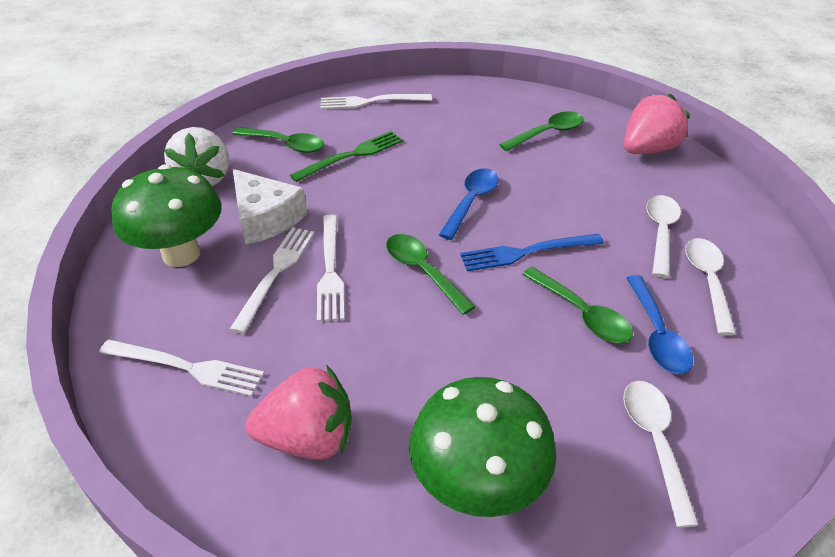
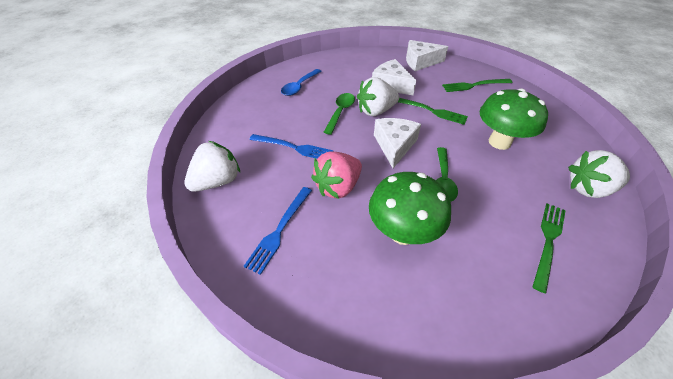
blue fork: [460,234,604,271] = 1 -> [244,187,312,275] [250,134,334,159] = 2
blue spoon: [439,168,498,240] [627,275,693,374] = 2 -> [281,69,322,96] = 1
green fork: [290,131,403,182] = 1 -> [398,98,468,125] [442,79,513,92] [533,204,566,293] = 3
green spoon: [232,127,324,153] [386,234,475,315] [500,111,584,151] [522,267,633,343] = 4 -> [324,93,355,135] [436,147,458,202] = 2
pink strawberry: [246,365,352,459] [624,94,691,154] = 2 -> [311,152,362,199] = 1
white cheese: [233,169,307,245] = 1 -> [372,59,416,95] [374,118,421,168] [406,40,448,71] = 3
white fork: [99,340,264,397] [229,227,314,334] [317,215,344,322] [321,94,432,109] = 4 -> none = 0
white spoon: [623,381,699,527] [646,195,681,278] [685,238,736,336] = 3 -> none = 0
white strawberry: [164,127,229,186] = 1 -> [184,141,240,192] [357,77,399,116] [568,150,630,198] = 3

